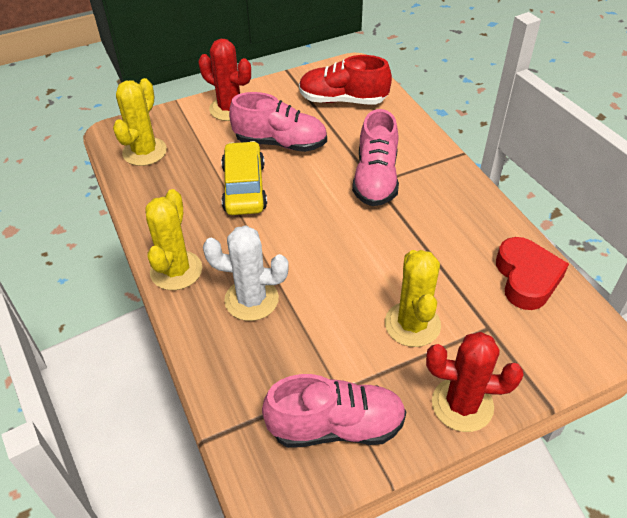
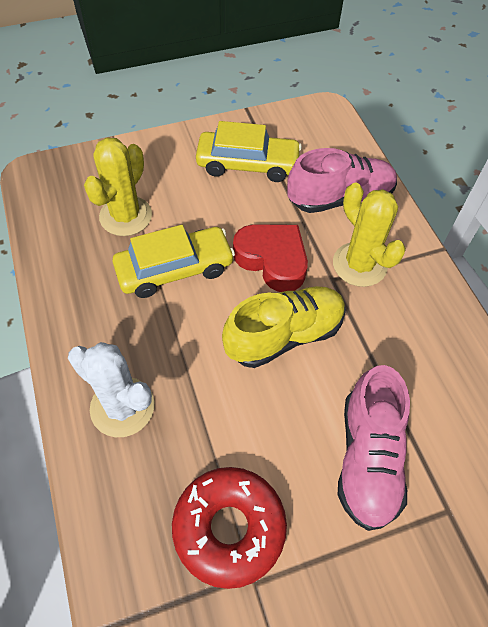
pink shoe: [229,92,327,152] [262,374,406,448] [352,109,399,206] = 3 -> [287,148,397,213] [338,365,410,531] = 2
red cactus: [198,39,251,121] [426,332,524,432] = 2 -> none = 0
red donut: none = 0 -> [172,467,287,589] = 1
red shoe: [299,55,392,105] = 1 -> none = 0
yellow cactus: [113,78,167,166] [145,189,202,290] [385,250,441,347] = 3 -> [84,137,152,236] [333,183,406,287] = 2
yellow car: [221,141,267,215] = 1 -> [112,225,235,298] [196,121,302,182] = 2
yellow shoe: none = 0 -> [222,286,346,368] = 1

